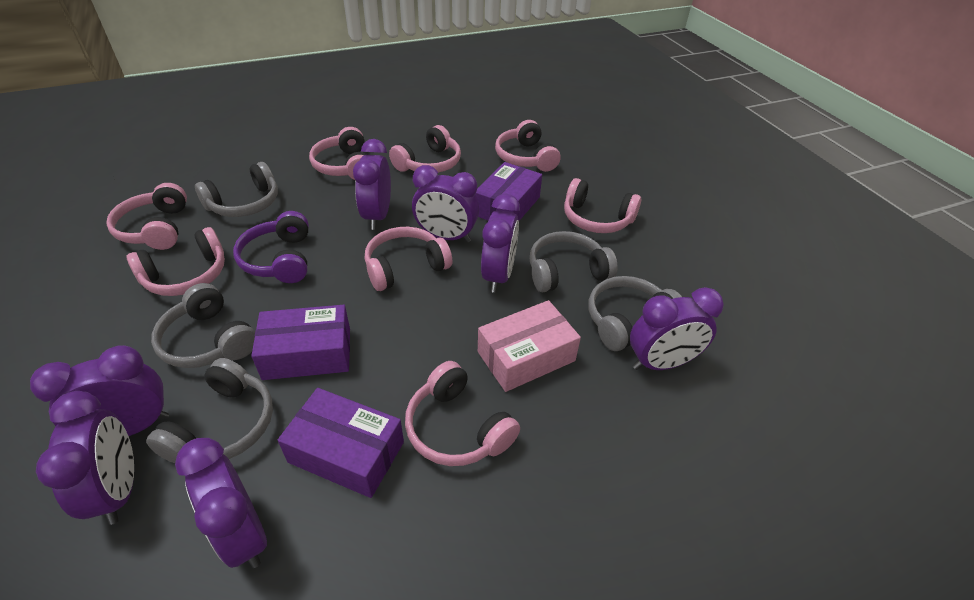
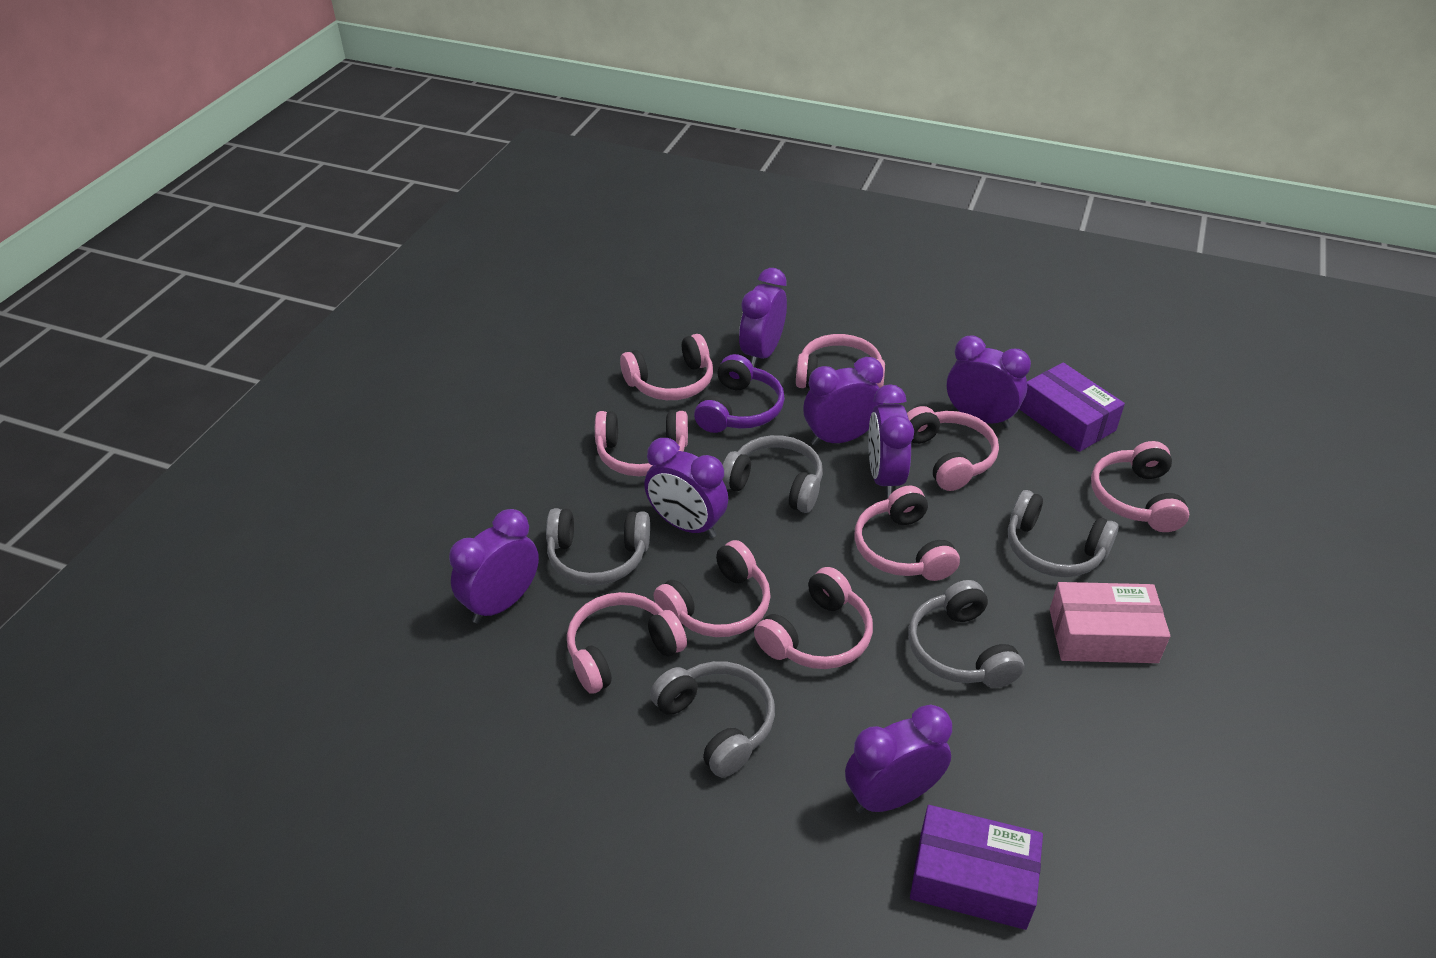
pink headphones: [106,183,187,250] [127,227,225,296] [309,127,367,180] [365,227,453,291] [389,125,461,173] [405,361,520,466] [495,120,561,172] [564,178,641,233] = 8 -> [567,592,687,694] [595,411,688,476] [620,334,713,400] [654,540,771,637] [754,567,873,669] [796,334,885,389] [854,485,960,581] [907,406,999,491] [1091,441,1189,532] = 9
purple box: [251,305,350,380] [278,388,404,498] [475,162,542,221] = 3 -> [910,805,1043,930] [1019,363,1125,452] = 2

